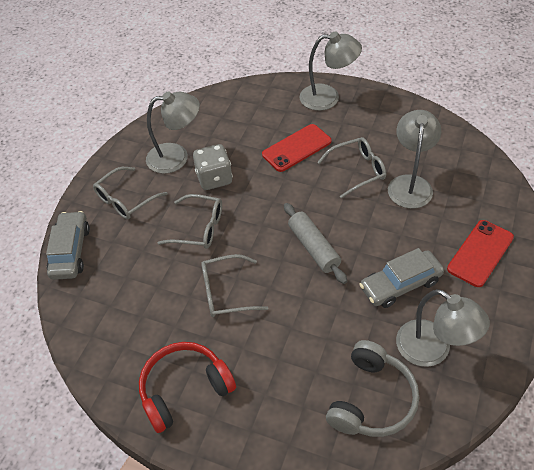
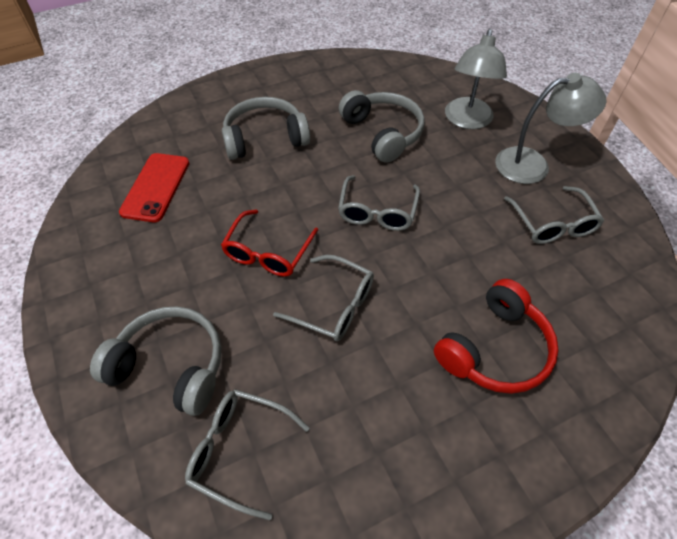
grey car: [46,211,90,280] [359,248,444,308] = 2 -> none = 0
grey dice: [193,144,233,190] = 1 -> none = 0
grey headphones: [326,340,419,437] = 1 -> [90,306,222,416] [222,97,310,160] [339,90,425,163] = 3
grey lamp: [146,91,200,174] [299,31,362,111] [388,110,441,208] [396,289,490,367] = 4 -> [445,29,507,129] [495,73,606,184] = 2
grey rolling pin: [284,203,347,284] = 1 -> none = 0
red glasses: none = 0 -> [221,209,318,277] = 1
red phone: [262,124,331,172] [447,220,514,287] = 2 -> [119,153,189,222] = 1

